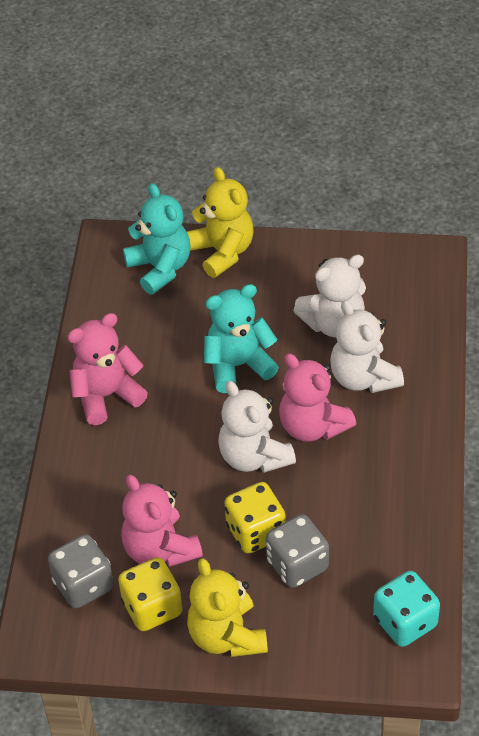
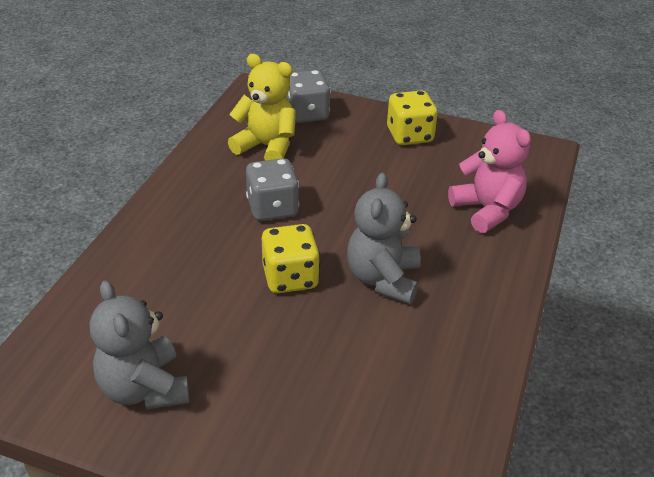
grey teddy bear: none = 0 -> [90,280,189,410] [347,173,421,304] = 2
pink teddy bear: [67,313,148,425] [121,475,203,567] [279,353,356,442] = 3 -> [448,110,531,233] = 1
turquoise dice: [373,571,440,647] = 1 -> none = 0
turquoise teddy bear: [123,183,191,295] [204,284,279,393] = 2 -> none = 0
white teddy bear: [218,381,296,473] [293,255,366,338] [330,300,404,393] = 3 -> none = 0
yellow teddy bear: [187,167,254,278] [187,558,268,657] = 2 -> [228,54,296,161] = 1

